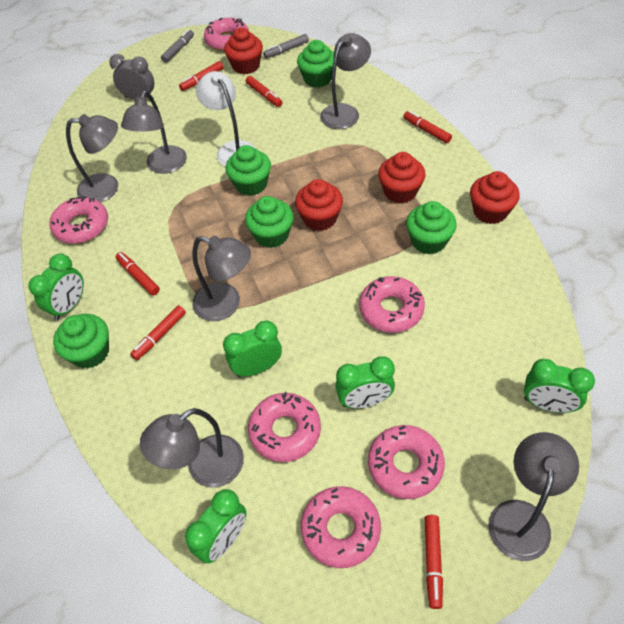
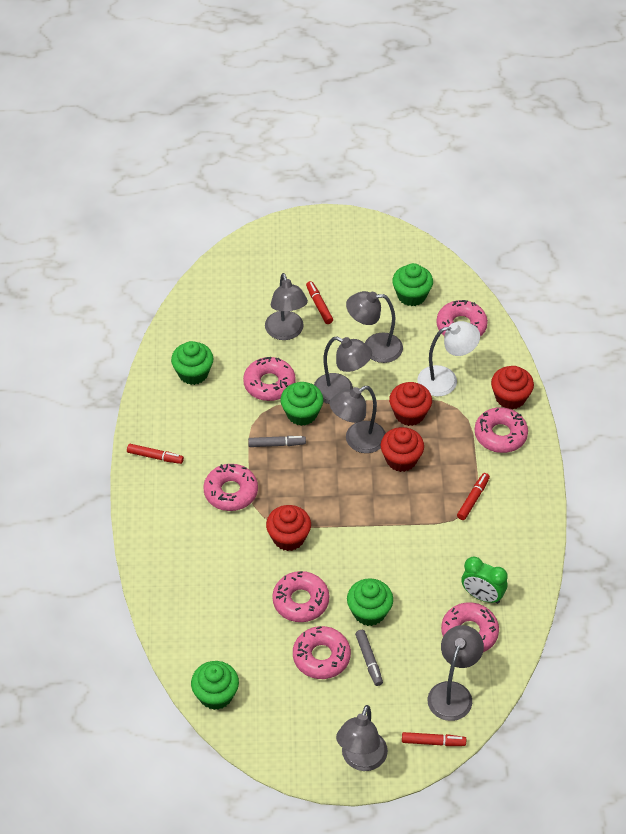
green clock: [28,254,84,321] [185,489,247,563] [223,320,282,377] [335,356,395,408] [524,359,595,413] = 5 -> [461,556,508,604] = 1
grey clock: [109,54,154,100] = 1 -> none = 0
pink donut: [49,196,108,244] [204,17,249,51] [248,392,321,462] [301,486,381,568] [359,276,425,333] [368,425,445,499] = 6 -> [203,464,258,511] [243,357,296,401] [272,571,329,622] [293,626,351,679] [436,300,488,337] [441,602,499,652] [475,407,528,453] = 7
red marker: [116,252,160,296] [130,305,186,360] [179,61,224,91] [246,76,283,107] [403,111,452,143] [425,515,443,609] = 6 -> [127,444,184,464] [306,281,333,324] [402,732,466,746] [457,473,490,520] = 4

